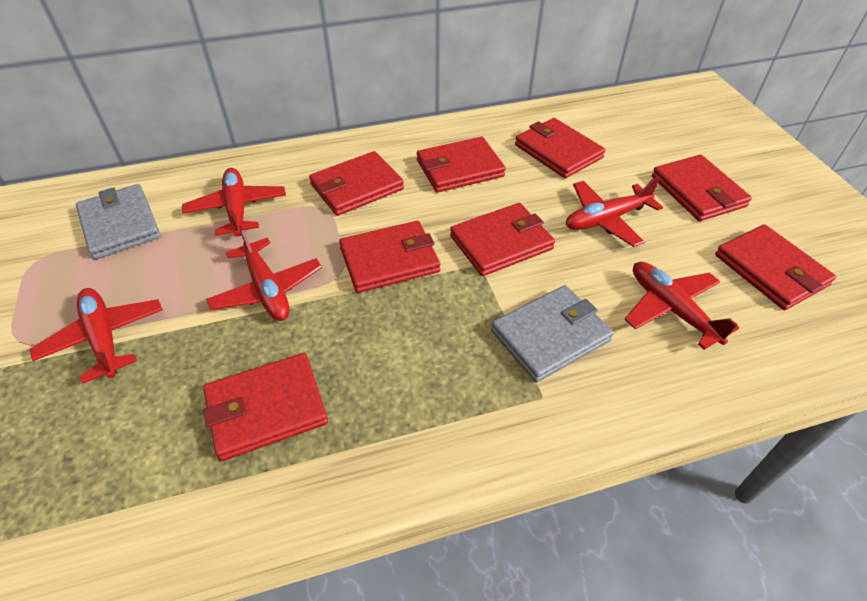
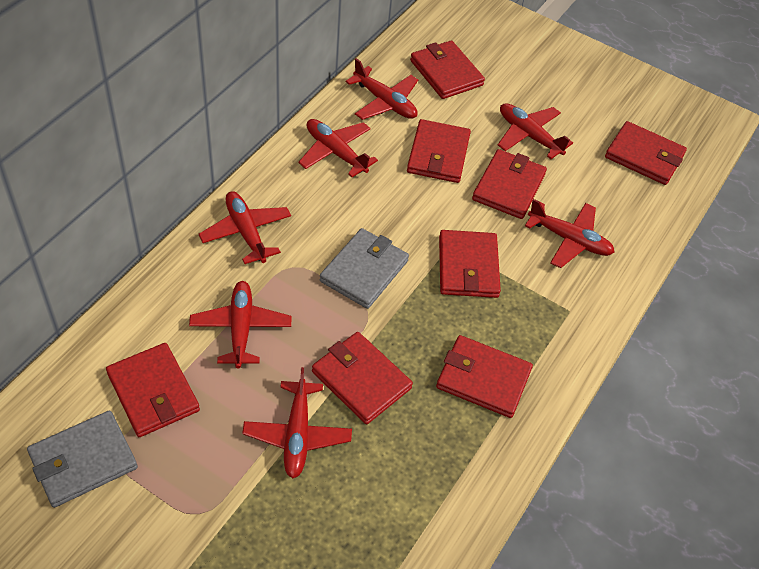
red plane: [30,288,163,384] [182,168,286,237] [206,225,322,321] [566,177,663,247] [625,262,739,350] = 5 -> [189,281,291,368] [199,191,291,264] [242,367,352,478] [298,119,378,177] [346,58,418,120] [498,103,573,159] [525,199,615,268] = 7

